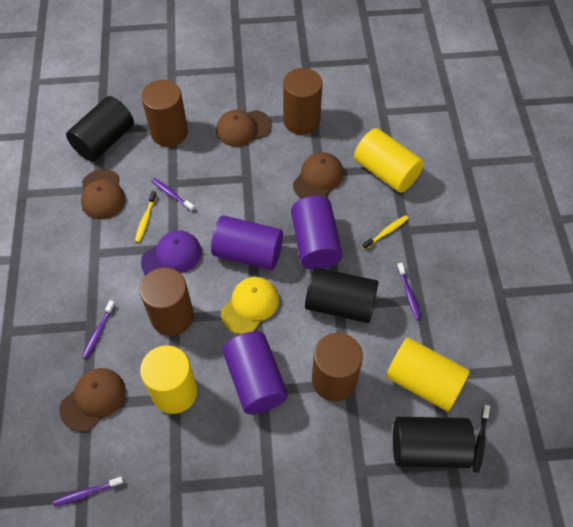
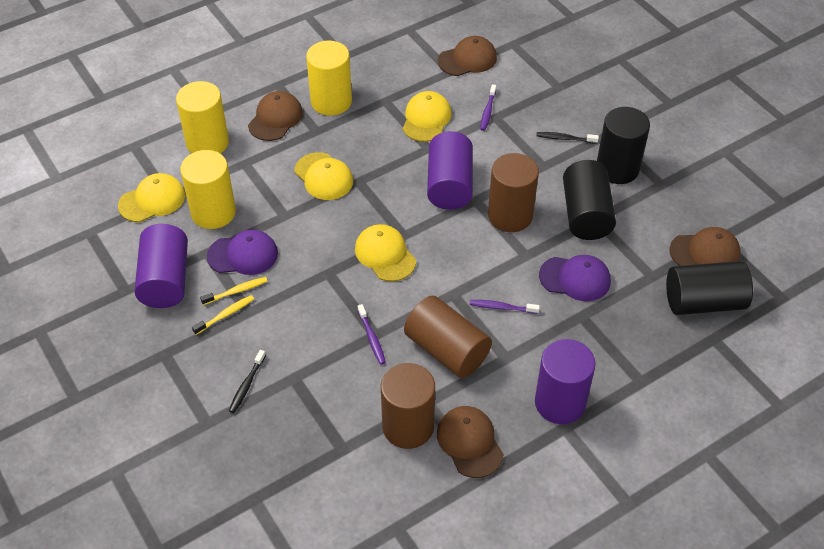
black toothbrush: [473,405,490,473] = 1 -> [229,350,266,413] [536,132,599,144] = 2
brown cylinder: [140,267,194,336] [141,80,188,147] [283,68,322,135] [312,333,363,401] = 4 -> [381,363,435,449] [404,295,492,378] [488,153,539,232] = 3
purple cap: [141,230,202,275] = 1 -> [207,230,278,275] [539,255,611,301] = 2
purple toothbrush: [53,477,124,507] [82,300,116,359] [151,178,195,212] [397,263,421,320] = 4 -> [358,304,386,364] [470,300,540,314] [480,84,496,131] = 3
yellow cap: [221,277,279,334] = 1 -> [118,173,185,222] [295,152,353,200] [355,224,416,282] [403,91,452,142] = 4

